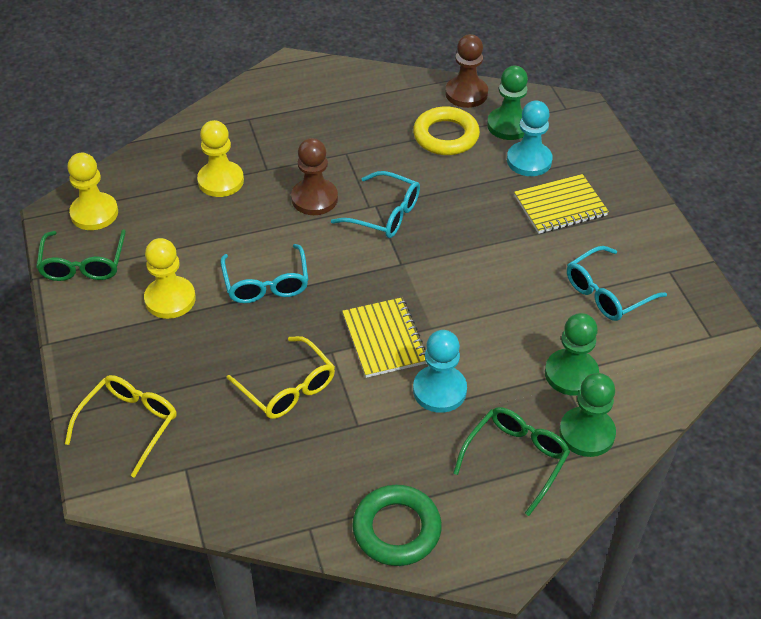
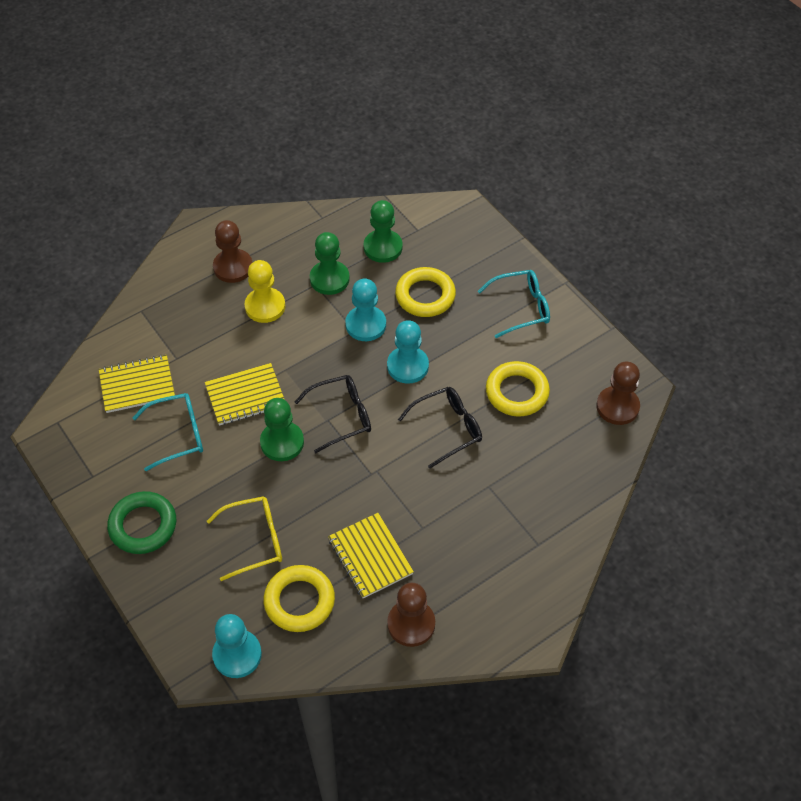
black glasses: none = 0 -> [295,375,371,453] [398,387,482,469] = 2
brown pawn: [291,138,338,215] [445,34,488,108] = 2 -> [213,220,253,283] [387,583,435,647] [596,362,640,425] = 3
green glasses: [36,229,126,281] [453,407,570,516] = 2 -> none = 0
turquoise glasses: [220,244,308,303] [331,171,420,238] [567,246,667,321] = 3 -> [133,393,203,471] [478,270,550,338] = 2
turquoise pawn: [413,330,467,413] [507,100,553,176] = 2 -> [212,614,262,678] [345,278,386,341] [387,320,429,384] = 3
yellow glasses: [65,375,177,478] [227,336,335,419] = 2 -> [207,496,282,581] = 1
yellow notebook: [342,297,427,378] [514,174,609,234] = 2 -> [99,354,175,413] [205,363,285,426] [328,513,414,598] = 3
yellow pawn: [67,153,118,230] [144,238,196,319] [197,120,244,197] = 3 -> [245,260,285,323] = 1
yellow ring: [413,106,480,155] = 1 -> [263,565,335,632] [395,267,456,317] [486,361,550,416] = 3

